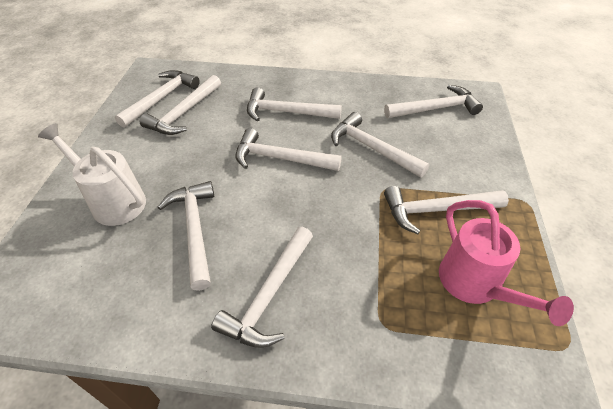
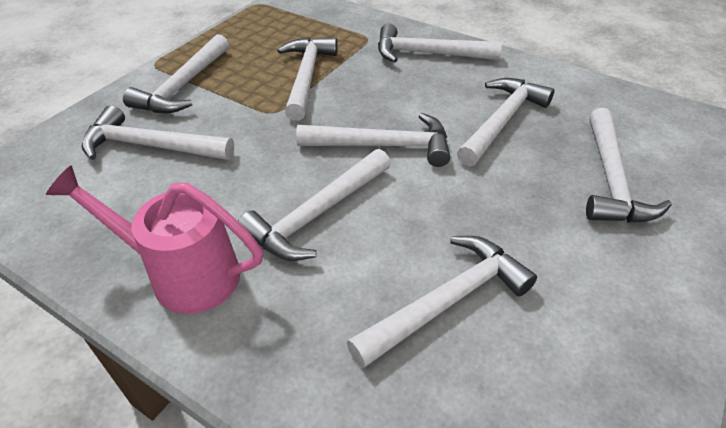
white watering can: [38,123,146,226] = 1 -> none = 0

